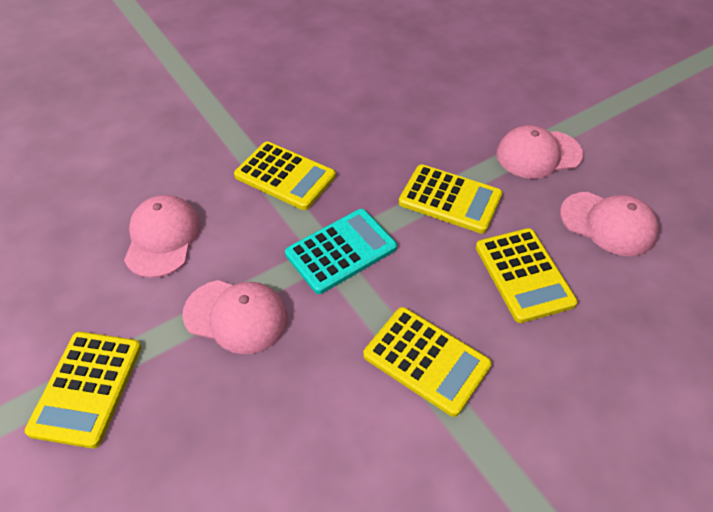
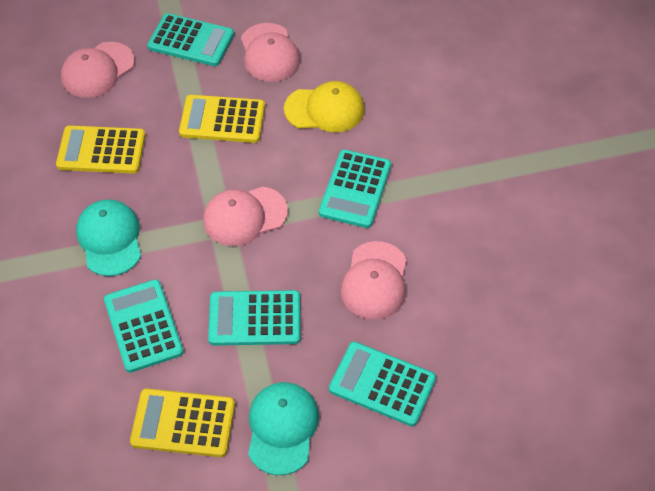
turquoise calculator: [285,209,397,294] = 1 -> [104,279,184,373] [147,13,234,66] [208,290,300,346] [319,149,391,228] [329,341,436,426] = 5
turquoise cap: none = 0 -> [76,199,141,276] [248,382,319,475] = 2
yellow calculator: [25,332,142,448] [234,141,336,210] [363,307,492,417] [399,164,502,234] [476,228,578,323] = 5 -> [56,125,145,174] [130,388,235,457] [179,95,265,143] = 3
yellow cap: none = 0 -> [284,81,364,132] = 1

